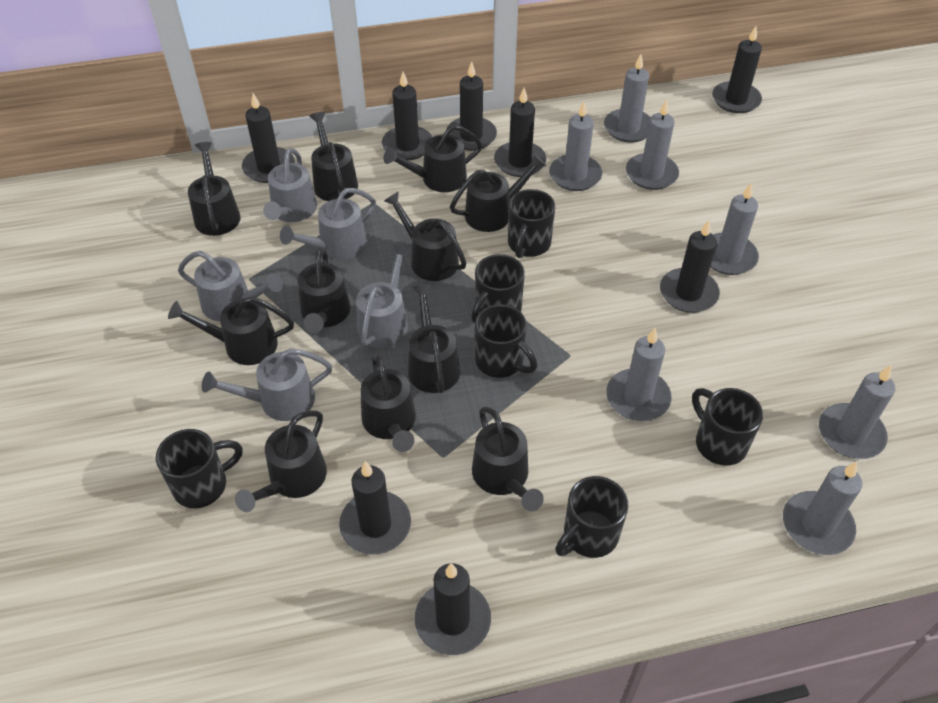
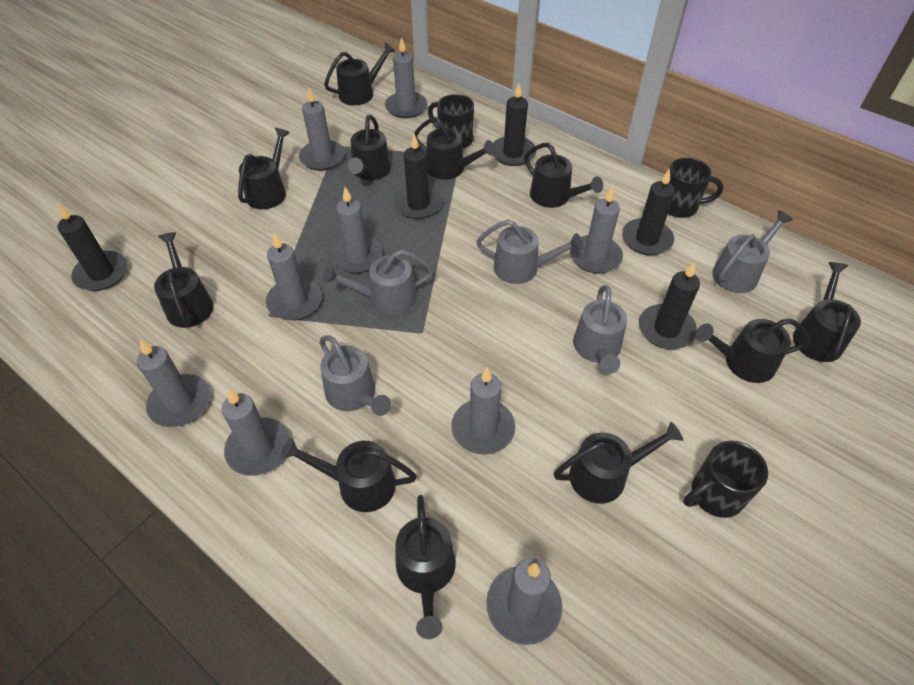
black candle: [242,93,295,183] [339,461,411,555] [382,72,432,160] [415,563,491,655] [446,61,497,151] [494,88,546,177] [660,220,720,313] [712,26,762,113] = 8 -> [58,204,128,291] [394,134,443,219] [493,83,536,166] [622,168,675,255] [639,261,700,349] = 5
black mug: [156,429,243,508] [471,254,525,323] [475,304,537,378] [508,189,555,258] [555,476,628,558] [692,388,763,466] = 6 -> [428,94,474,149] [668,158,723,218] [684,441,768,518] = 3
grey candle: [549,101,602,191] [604,54,651,143] [606,328,671,421] [626,99,679,190] [710,182,759,275] [783,461,862,555] [819,365,896,459] = 7 -> [137,339,210,427] [222,388,290,476] [266,233,322,320] [299,88,345,171] [330,187,383,273] [385,37,427,118] [451,367,515,455] [486,558,562,645] [570,186,623,274] = 9

